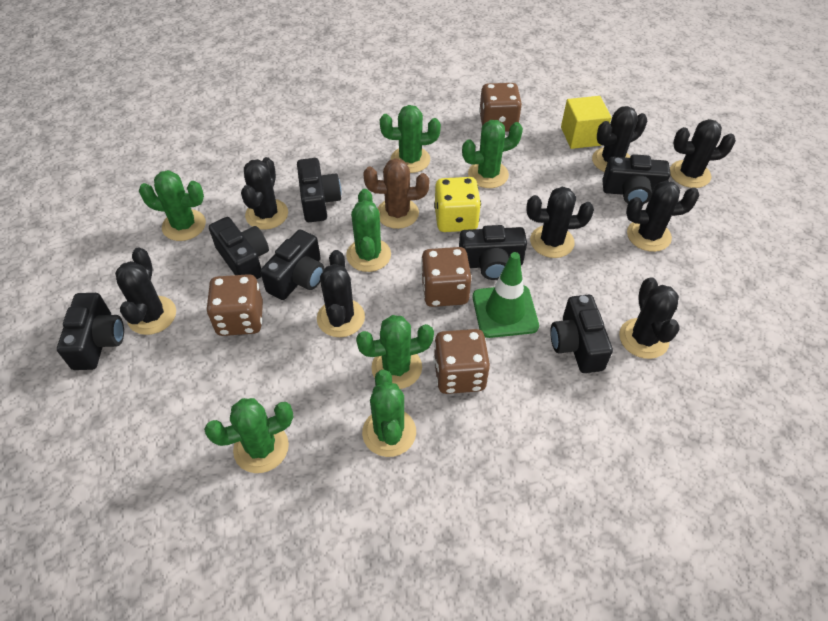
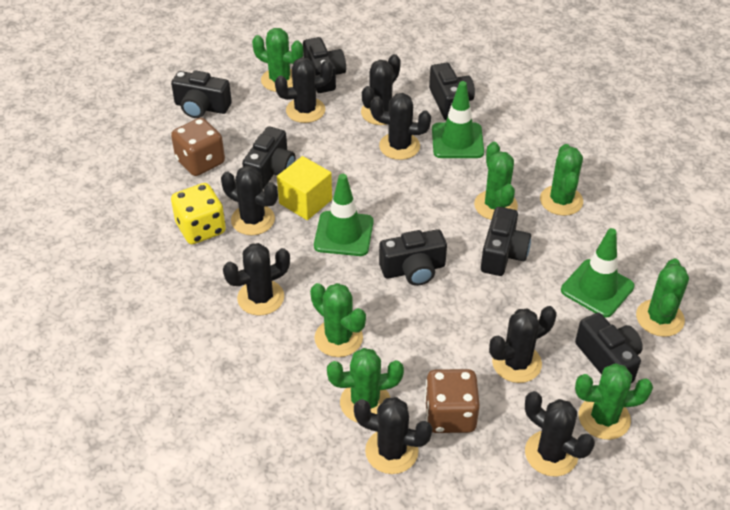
brown cactus: [364,158,429,229] = 1 -> none = 0
brown dice: [206,274,263,336] [421,247,471,307] [434,329,490,394] [479,83,522,132] = 4 -> [171,118,225,176] [425,369,480,433] = 2
green traffic cone: [473,252,539,338] = 1 -> [314,174,374,256] [432,81,484,158] [561,228,635,318] = 3

